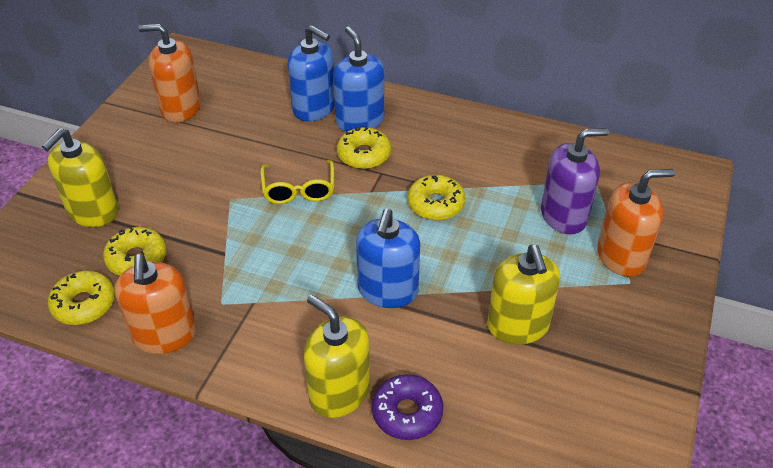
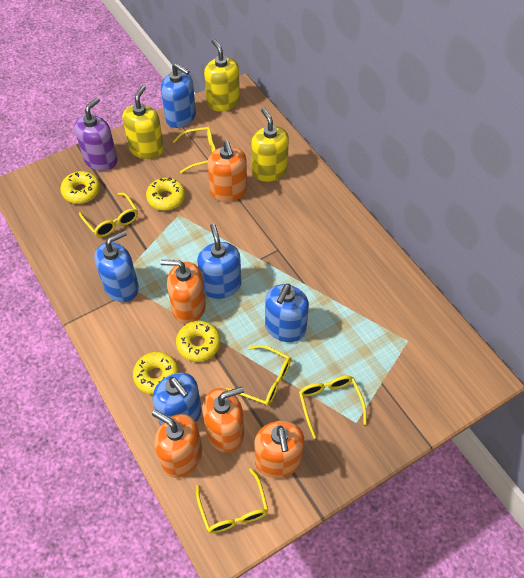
blue soap dispenser: [288,25,335,121] [333,27,384,132] [356,209,420,308] = 3 -> [94,230,139,302] [153,373,201,426] [161,63,196,128] [197,224,241,299] [265,284,309,342] = 5
orange soap dispenser: [115,254,196,354] [138,24,201,122] [597,169,675,277] = 3 -> [152,410,202,478] [160,260,206,325] [202,387,244,453] [208,141,247,202] [254,421,304,478] = 5
purple donut: [372,374,443,440] = 1 -> none = 0
yellow glasses: [260,160,334,204] = 1 -> [79,193,138,237] [173,127,216,173] [196,468,268,533] [226,345,291,406] [299,375,367,439] = 5

